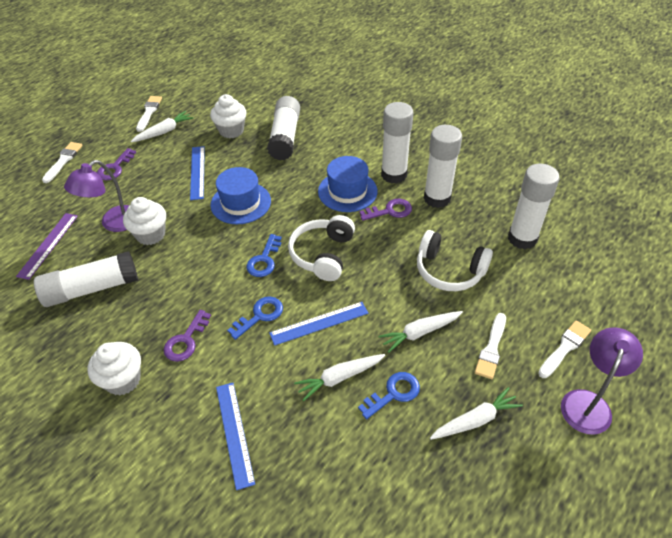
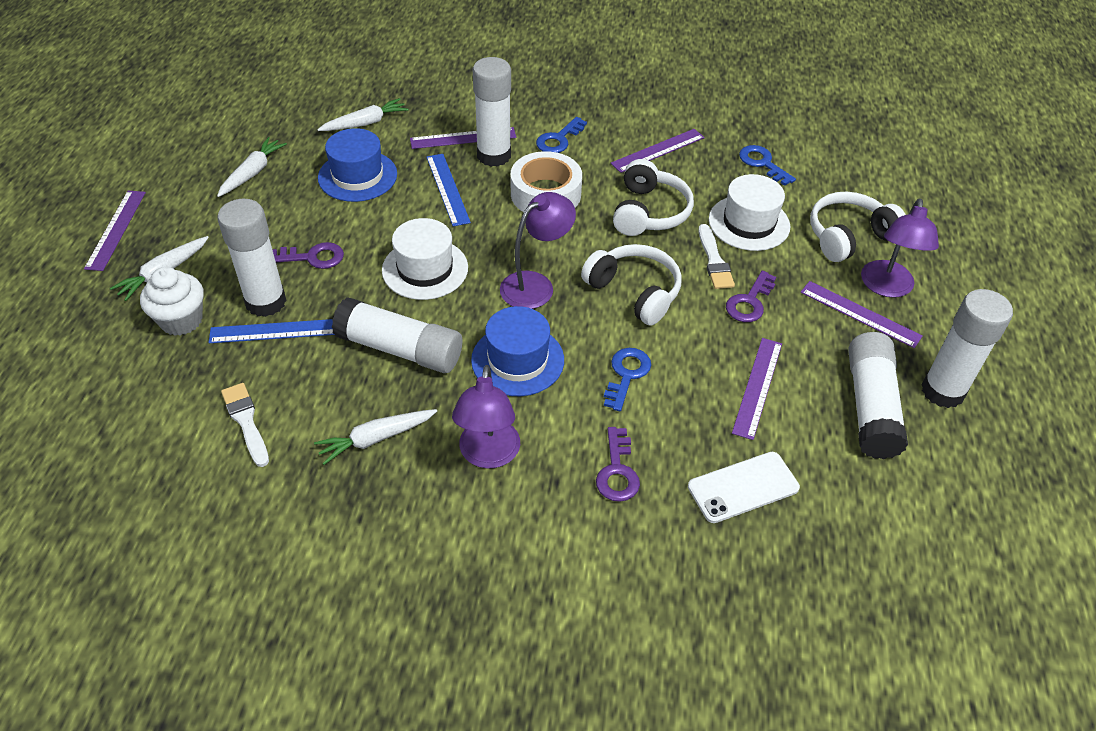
blue ruler: [190,146,205,200] [216,383,255,490] [269,302,368,346] = 3 -> [208,319,335,343] [426,154,471,227] = 2
purple lamp: [64,160,129,232] [561,327,643,435] = 2 -> [452,365,520,468] [500,192,576,309] [861,198,939,298] = 3
purple ruler: [16,213,78,280] = 1 -> [84,191,146,271] [410,127,516,149] [611,129,705,173] [732,338,782,440] [801,281,923,348] = 5
white brush: [42,142,83,183] [136,96,162,132] [475,313,506,379] [538,320,591,378] = 4 -> [221,383,269,467] [699,224,735,289] = 2
white cupcake: [88,342,141,396] [123,197,166,245] [210,94,247,138] = 3 -> [140,267,204,336] = 1
white hat: none = 0 -> [382,218,468,300] [709,174,790,251] = 2
white headphones: [288,215,355,281] [417,230,493,291] = 2 -> [581,244,682,326] [613,159,694,236] [810,192,906,262] = 3
white phone: none = 0 -> [688,452,800,523] = 1
white tape: none = 0 -> [511,151,582,212] = 1

